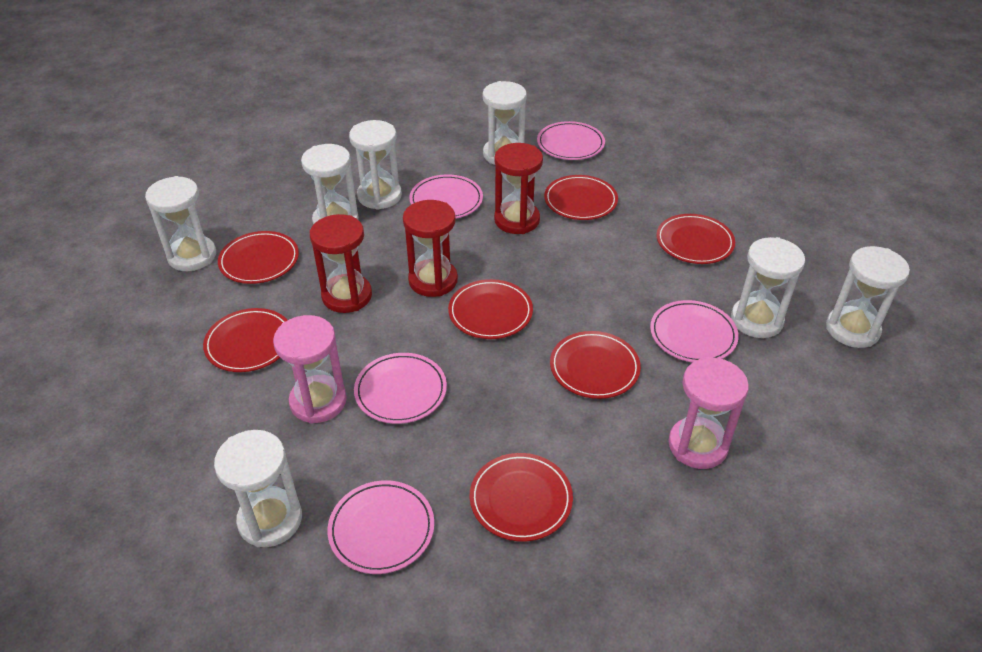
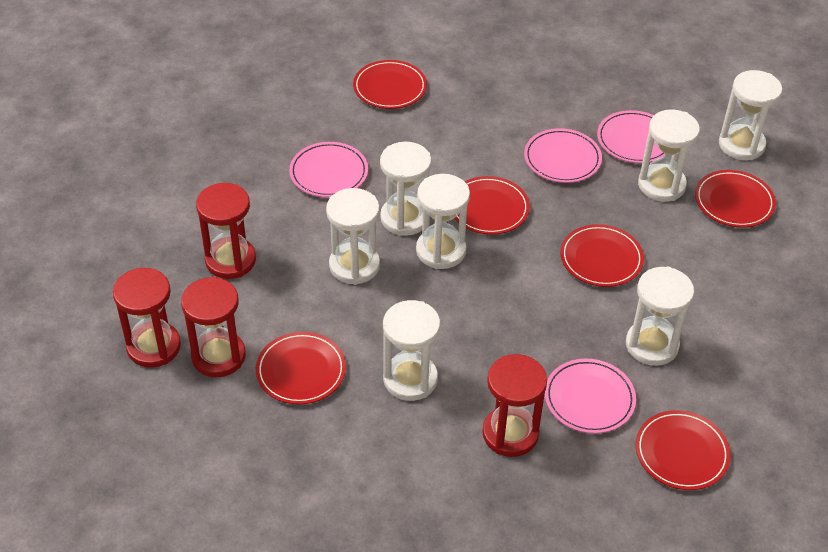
pink hourglass: [273,315,347,424] [668,357,749,469] = 2 -> none = 0
pink plate: [327,480,434,574] [354,353,447,424] [409,174,483,219] [537,121,605,160] [650,300,739,362] = 5 -> [289,142,368,197] [524,128,602,183] [545,359,636,434] [597,110,665,163] = 4
red hourglass: [310,214,372,313] [403,200,458,297] [494,143,543,234] = 3 -> [113,268,181,368] [181,277,246,377] [196,183,256,279] [482,354,547,457] = 4
red plate: [203,308,288,372] [218,231,299,284] [448,279,533,339] [469,453,573,542] [544,175,618,220] [550,331,641,399] [656,214,735,264] = 7 -> [256,332,346,404] [353,60,427,109] [454,176,530,235] [560,224,644,287] [636,410,731,490] [695,170,776,227] = 6

